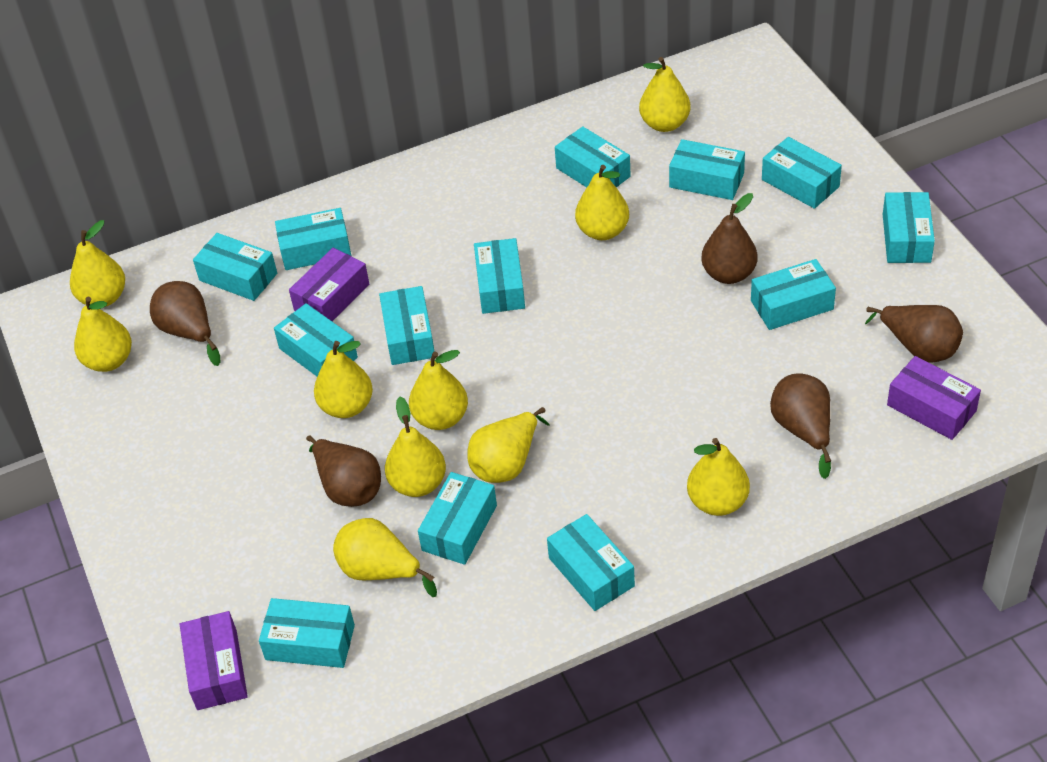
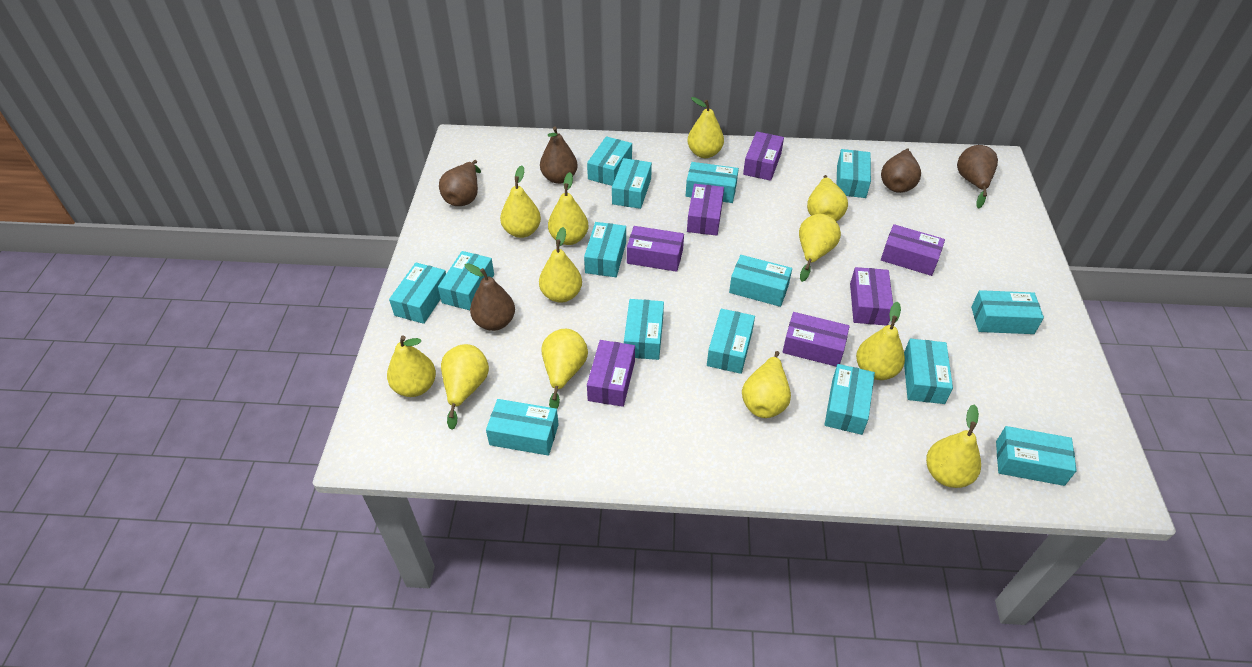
purple box: [180,611,248,710] [289,248,369,321] [887,356,981,440] = 3 -> [587,340,635,407] [627,226,684,272] [687,184,724,236] [743,132,784,181] [782,312,850,366] [850,267,893,326] [881,224,945,276] = 7
turquoise box: [193,233,277,301] [259,598,355,668] [274,303,358,377] [275,208,351,270] [379,286,435,365] [418,472,497,565] [474,238,525,314] [547,514,635,611] [555,126,631,188] [669,139,745,200] [751,259,836,330] [762,137,842,209] [883,192,935,263] = 13 -> [389,263,446,324] [438,251,494,310] [486,399,559,456] [584,222,626,277] [587,136,632,186] [612,158,652,209] [624,299,664,360] [686,162,739,203] [707,309,755,374] [729,255,792,307] [824,364,875,435] [837,149,871,198] [904,339,953,404] [971,290,1044,334] [996,426,1077,486] = 15
yellow pear: [70,220,125,307] [74,297,132,372] [314,341,373,418] [333,518,437,597] [385,397,446,497] [409,350,468,430] [468,407,549,483] [575,165,629,240] [639,57,691,132] [687,438,750,516] = 10 -> [387,335,436,397] [441,344,489,430] [500,166,541,238] [539,227,582,303] [541,329,588,409] [548,172,588,245] [687,97,724,158] [742,351,791,418] [799,214,841,282] [807,175,848,221] [856,302,905,380] [926,405,981,488] = 12

